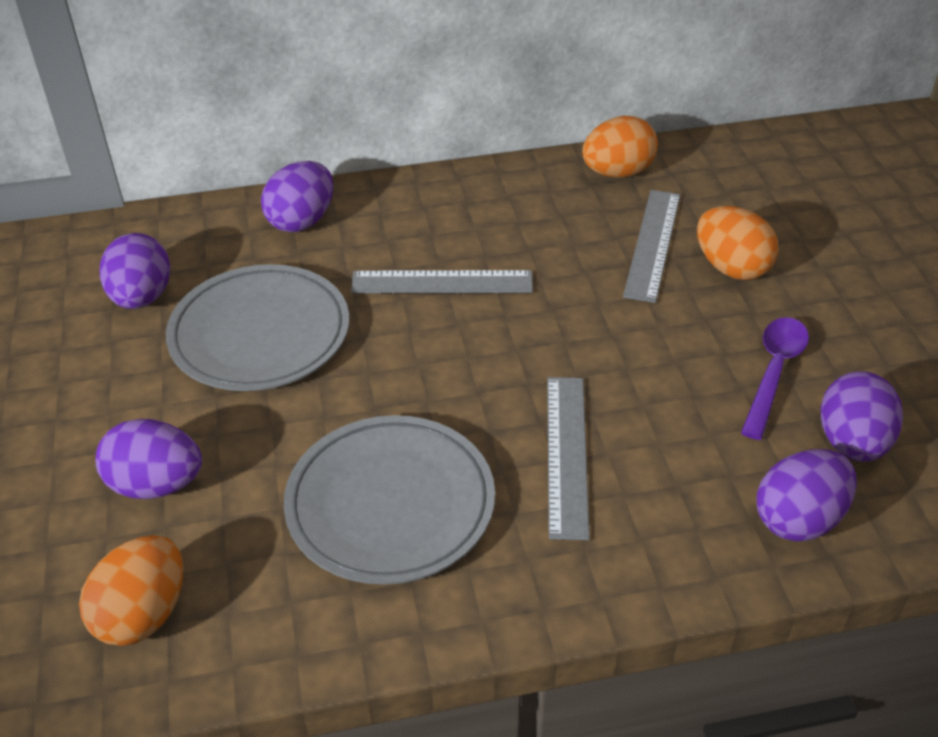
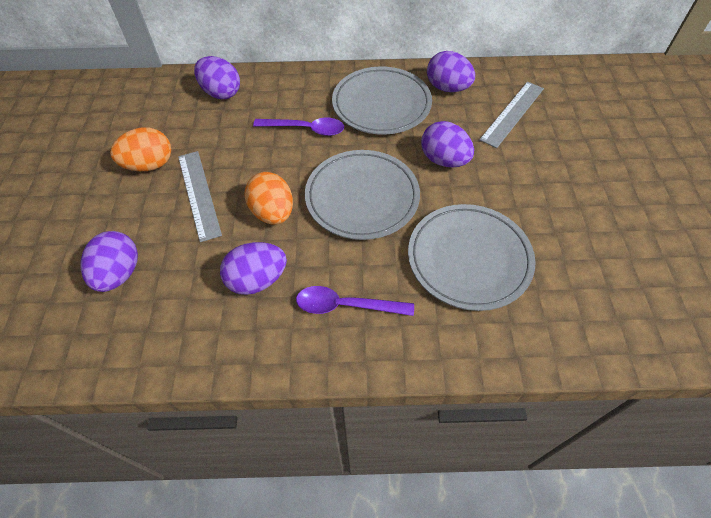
grey plate: [166,264,349,391] [284,415,495,585] = 2 -> [305,150,420,240] [332,67,432,135] [408,204,535,311] = 3
grey ruler: [351,270,533,293] [547,377,590,540] [623,190,680,303] = 3 -> [178,151,222,242] [479,82,544,148] = 2
orange egg: [79,535,184,646] [582,116,658,178] [697,206,779,280] = 3 -> [110,127,171,171] [244,172,293,225] = 2
purple spoon: [741,317,809,440] = 1 -> [253,118,344,136] [296,286,414,316] = 2

